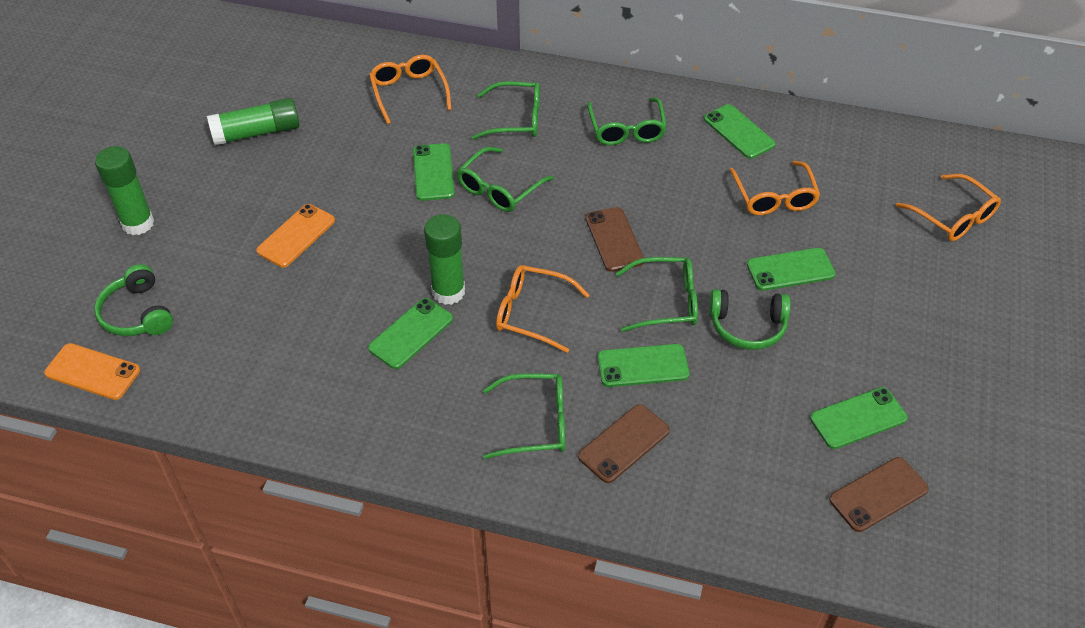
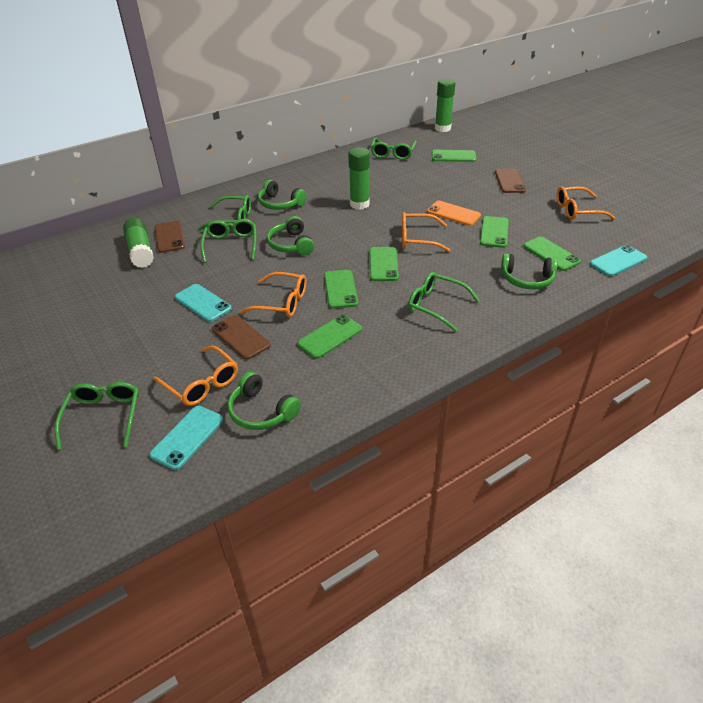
green headphones: [94,264,173,336] [709,289,791,350] = 2 -> [227,372,301,430] [258,180,307,210] [267,216,314,255] [501,253,558,289] = 4
orange phone: [44,343,140,400] [256,204,335,267] = 2 -> [427,201,481,226] = 1
turquoise phone: none = 0 -> [149,406,223,470] [175,284,232,322] [590,245,647,276] = 3

